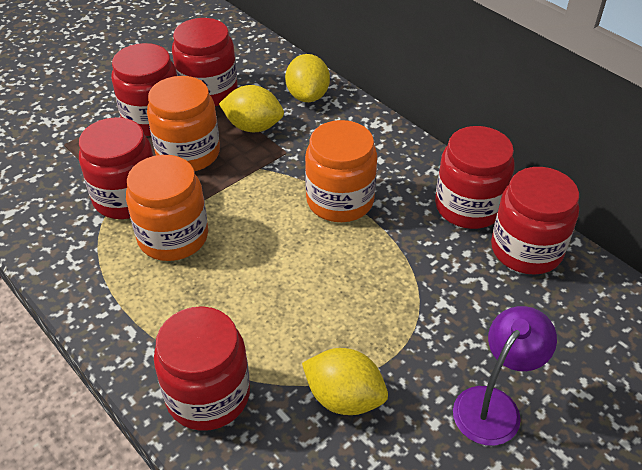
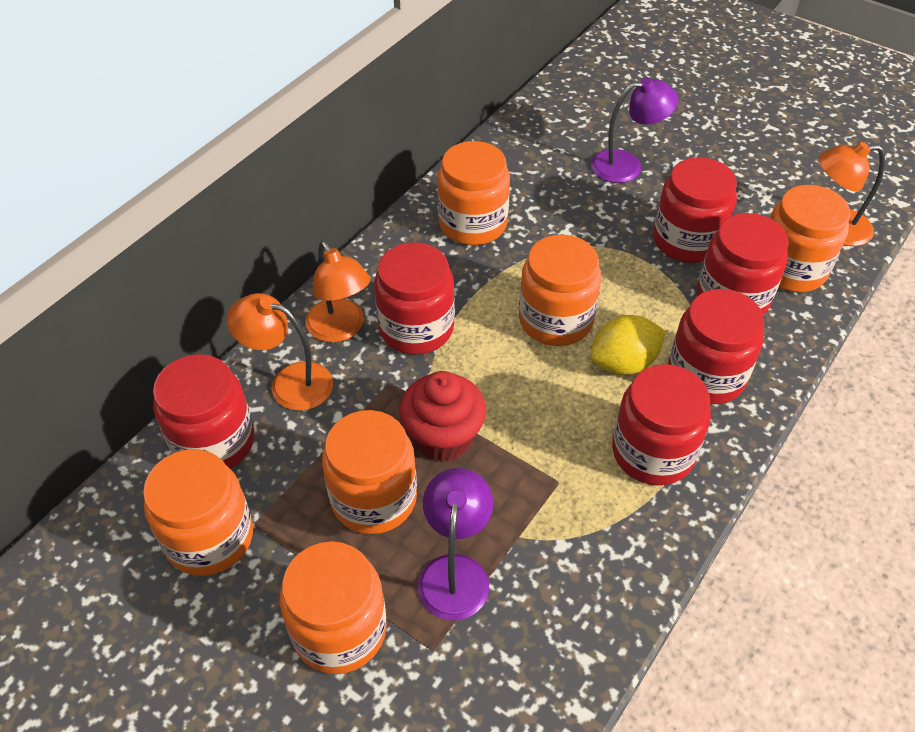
orange jar: [126,155,208,261] [147,76,220,171] [305,120,377,222] = 3 -> [143,449,253,576] [280,541,387,674] [322,410,417,534] [438,141,510,245] [519,234,601,346] [770,185,850,292] = 6
orange lamp: none = 0 -> [227,293,333,411] [305,241,370,342] [819,142,885,246] = 3
purple lamp: [453,306,557,446] = 1 -> [418,468,493,620] [591,77,678,183] = 2
red cupcake: none = 0 -> [399,371,486,462] = 1
yellow lemon: [219,85,284,132] [285,54,330,102] [302,348,388,415] = 3 -> [590,315,666,375] = 1

